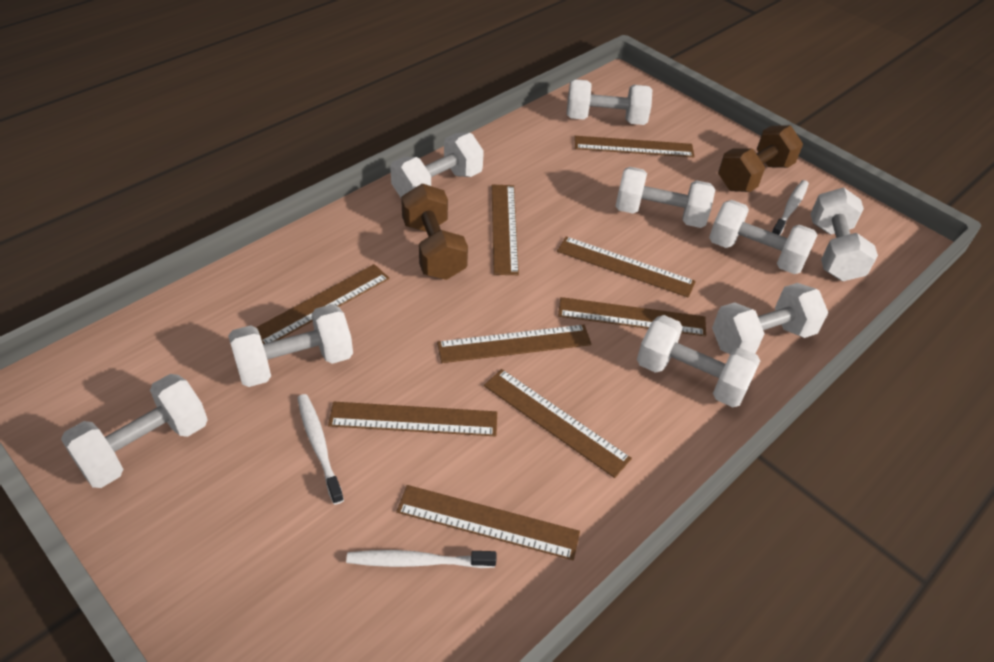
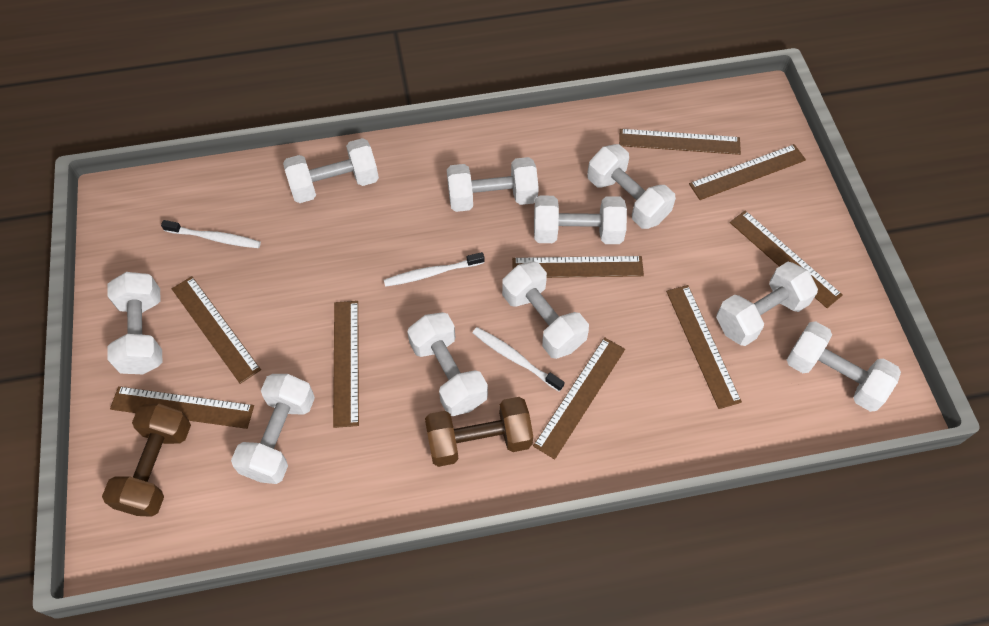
white dumbbell: [61,374,208,488] [228,304,353,387] [390,133,484,198] [567,79,652,125] [615,167,715,228] [637,315,760,407] [709,200,817,274] [712,283,828,354] [811,188,878,281] = 9 -> [107,272,163,374] [231,374,315,484] [283,138,379,203] [407,312,488,416] [447,157,539,212] [502,261,589,359] [534,195,627,244] [587,144,676,229] [716,262,818,346] [787,321,901,412] = 10

